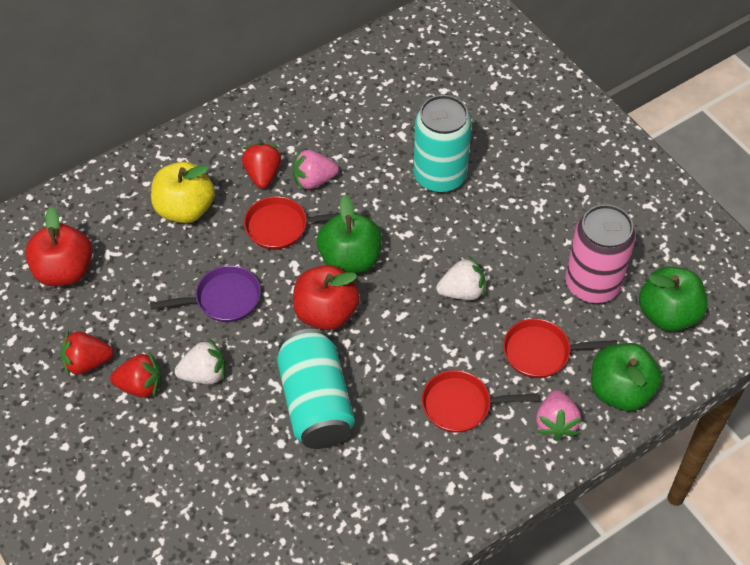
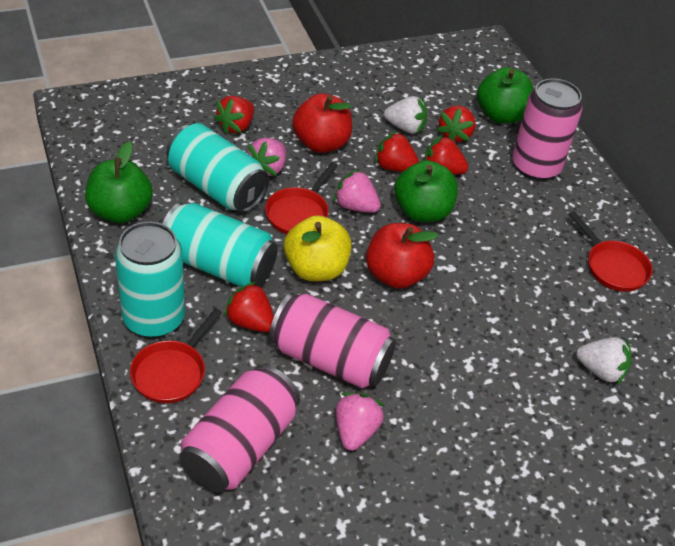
pink can: [565,204,636,303] = 1 -> [179,365,300,493] [269,293,396,388] [512,78,583,181] = 3
pink strawberry: [293,149,339,190] [536,390,581,441] = 2 -> [248,138,286,176] [334,169,381,213] [335,393,384,451] = 3
purple pan: [150,265,261,322] = 1 -> none = 0
red strawberry: [61,331,113,375] [110,352,162,398] [242,142,281,189] = 3 -> [214,96,254,134] [224,281,274,332] [375,131,419,172] [424,135,469,175] [437,105,476,142] = 5
turquoise can: [277,329,355,449] [413,95,472,193] = 2 -> [115,222,185,338] [162,203,278,287] [166,123,269,213] = 3

